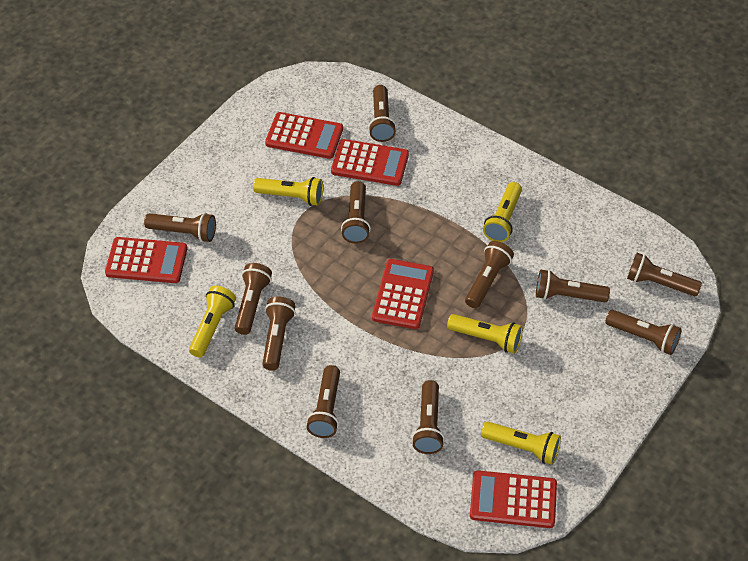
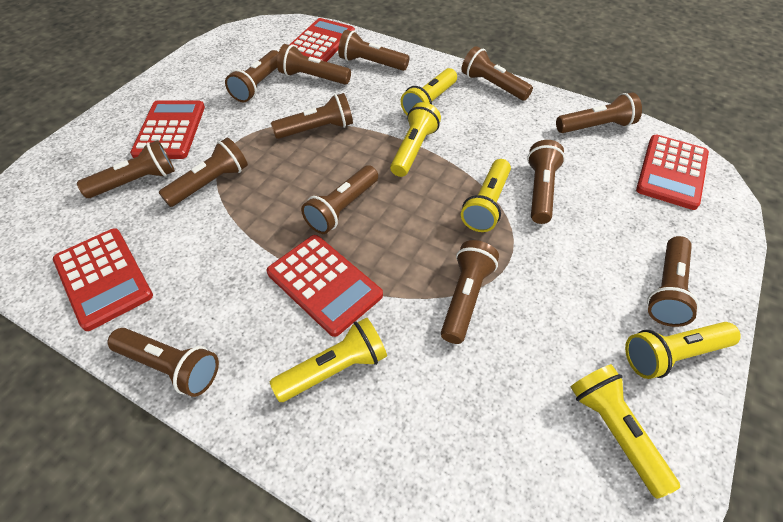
brown flashlight: [144,213,216,242] [235,263,272,335] [262,296,296,370] [306,365,340,438] [341,181,371,244] [368,85,396,142] [412,380,445,454] [465,241,514,308] [536,270,610,302] [605,310,682,355] [627,253,702,296] = 11 -> [77,140,175,198] [107,328,219,397] [159,138,248,207] [225,50,279,102] [271,93,353,139] [277,44,351,84] [301,165,378,234] [338,30,409,71] [441,240,499,344] [462,46,533,100] [527,140,565,224] [556,92,642,133] [647,236,699,327] = 13
yellow flashlight: [189,286,236,357] [253,177,323,206] [447,314,523,354] [481,421,561,465] [483,182,522,242] = 5 -> [270,317,387,402] [390,102,441,177] [401,68,457,116] [461,159,511,232] [571,364,680,499] [625,322,741,379] = 6

